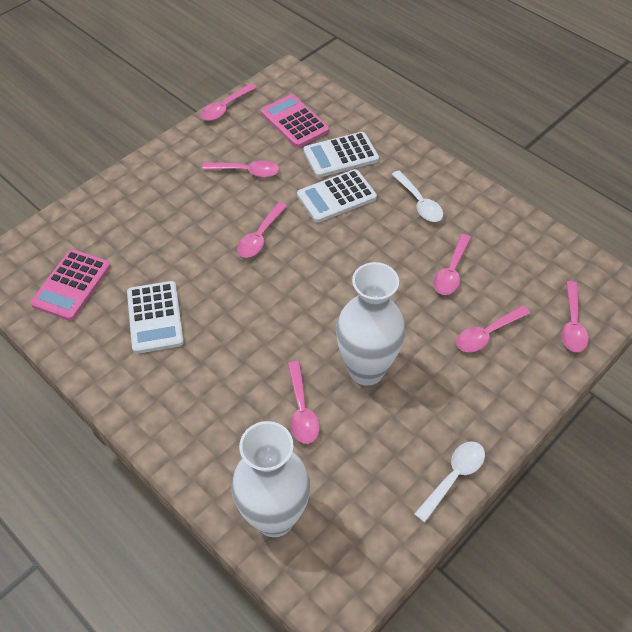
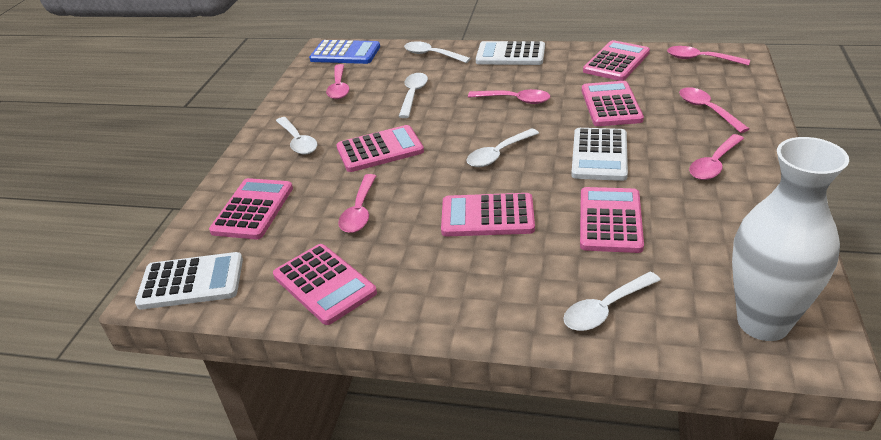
blue calculator: none = 0 -> [309,40,380,64] = 1
pink calculator: [30,249,111,321] [261,95,329,148] = 2 -> [209,178,293,239] [273,244,377,325] [336,125,424,172] [441,193,535,236] [580,187,644,253] [582,81,644,126] [583,40,650,81] = 7
pink spoon: [200,83,257,121] [202,160,279,177] [237,202,287,258] [288,361,320,444] [433,234,471,295] [456,306,530,352] [561,281,589,352] = 7 -> [326,64,349,99] [338,174,376,233] [468,89,550,104] [667,46,750,66] [679,87,749,133] [689,134,744,180] = 6
white spoon: [392,170,443,222] [414,441,485,523] = 2 -> [276,117,318,154] [398,73,428,118] [404,41,471,63] [467,128,539,167] [563,272,660,331] = 5
white vase: [232,421,311,537] [336,262,405,386] = 2 -> [732,137,849,341] = 1

